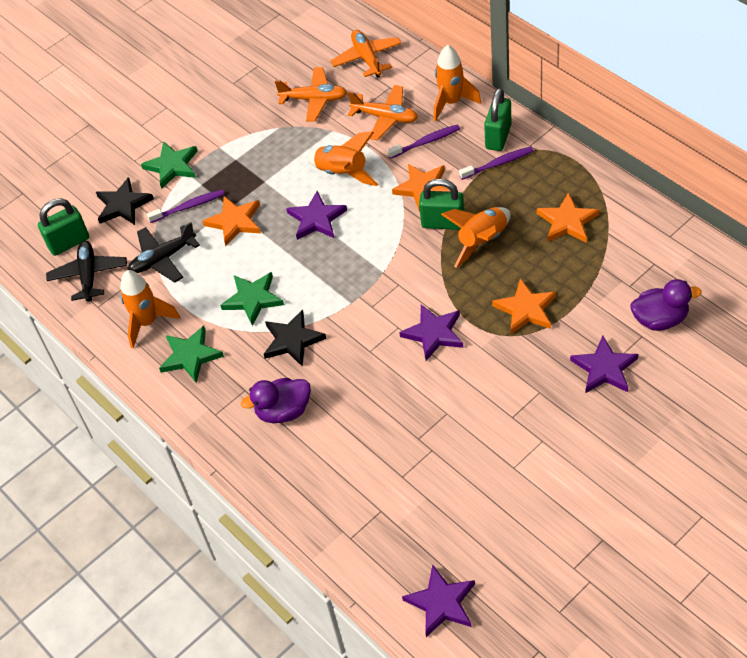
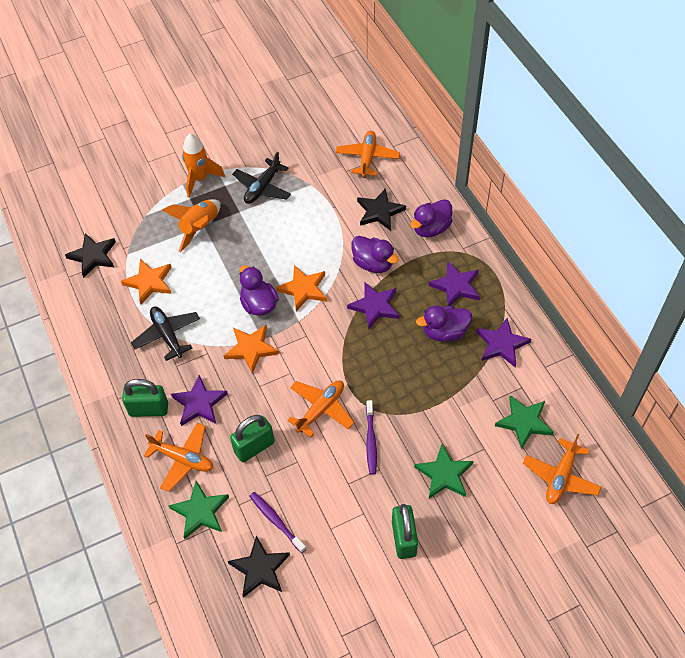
black star: [96,177,154,225] [264,309,326,366] = 2 -> [65,233,116,278] [228,535,290,598] [357,188,406,231] = 3
orange plane: [275,67,347,122] [330,30,402,78] [348,85,418,141] = 3 -> [144,423,213,492] [287,380,354,438] [336,131,400,178] [523,434,601,504] = 4
orange rocket: [120,270,180,349] [306,131,379,186] [433,45,481,122] [441,207,511,268] = 4 -> [162,199,221,252] [182,134,225,198] = 2
orange star: [203,196,261,246] [392,164,450,213] [492,278,556,334] [537,192,599,243] = 4 -> [121,259,172,304] [224,325,279,374] [276,265,327,311] = 3
purple duck: [241,378,311,423] [631,279,701,331] = 2 -> [240,265,279,316] [351,236,399,273] [411,199,452,237] [416,305,472,342] = 4
purple toothbrush: [147,189,225,223] [387,124,460,159] [459,146,534,180] = 3 -> [250,492,306,553] [366,400,377,475] = 2

